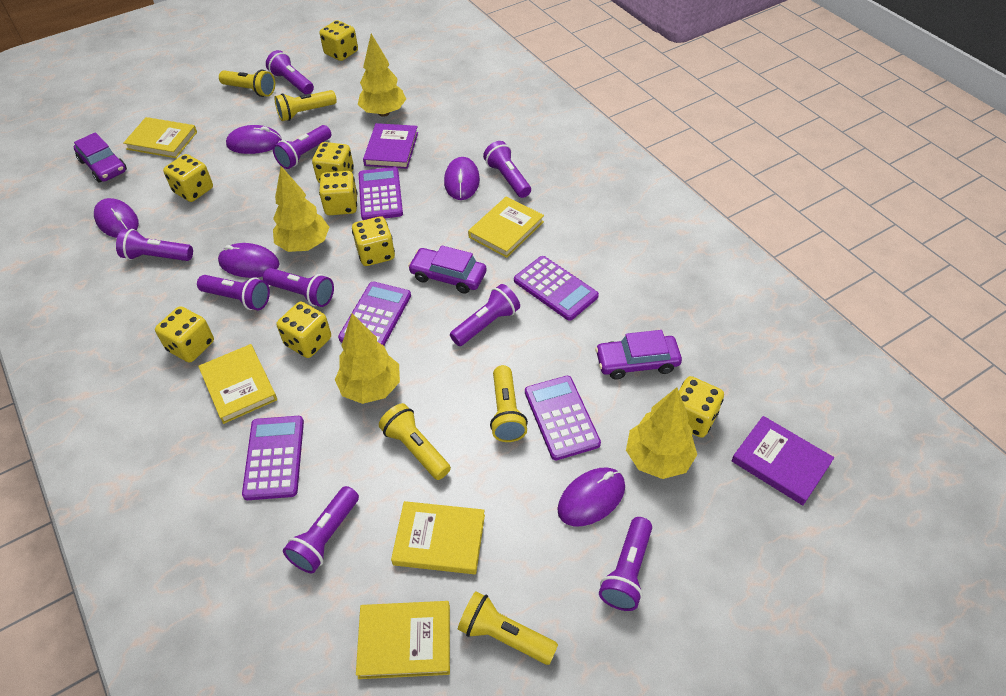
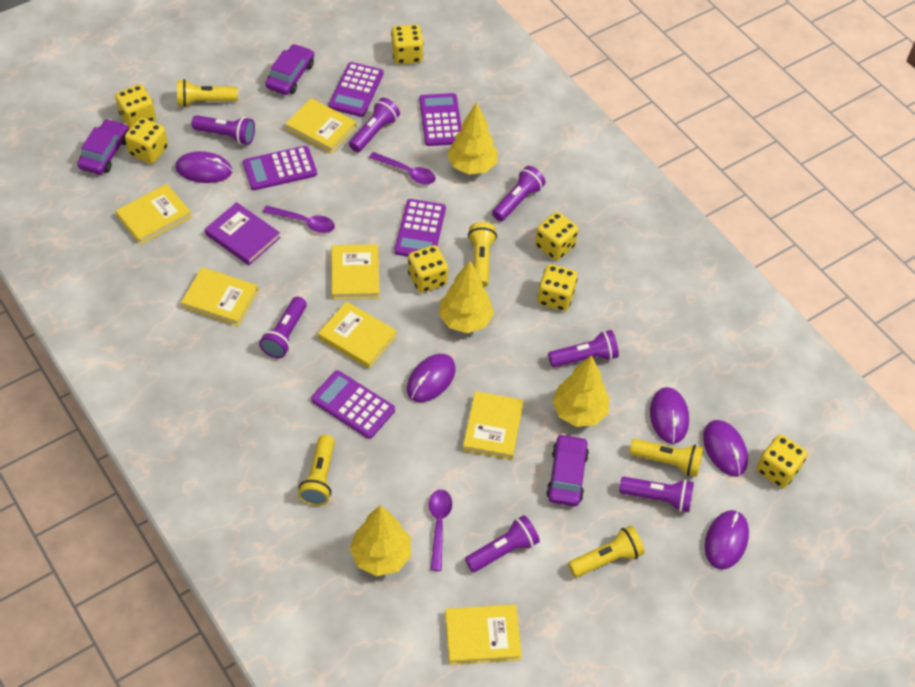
purple book: [363,123,418,169] [732,416,834,505] = 2 -> [205,202,281,265] = 1
purple flashlight: [116,229,193,261] [197,275,270,310] [263,268,334,307] [266,50,314,94] [273,125,331,169] [283,486,359,573] [450,284,520,346] [483,141,531,198] [599,517,652,611] = 9 -> [191,115,255,145] [259,297,307,358] [349,98,400,152] [465,515,540,572] [492,166,546,221] [548,330,619,367] [619,477,694,512] = 7
purple spoon: none = 0 -> [263,206,335,233] [369,152,436,184] [429,489,452,571] = 3
yellow book: [123,117,197,158] [198,344,277,424] [356,601,450,679] [391,501,485,574] [468,196,544,258] = 5 -> [116,184,192,245] [181,267,258,326] [285,98,357,154] [318,301,397,368] [331,244,380,299] [445,604,522,665] [463,391,524,460] = 7
yellow dice: [155,306,214,363] [163,154,213,202] [277,302,331,358] [312,142,354,183] [319,20,358,61] [319,171,358,215] [352,216,395,266] [679,376,724,438] = 8 -> [115,84,156,129] [125,118,168,164] [391,24,424,64] [408,245,448,293] [535,212,578,260] [537,264,578,311] [757,434,807,488] = 7

